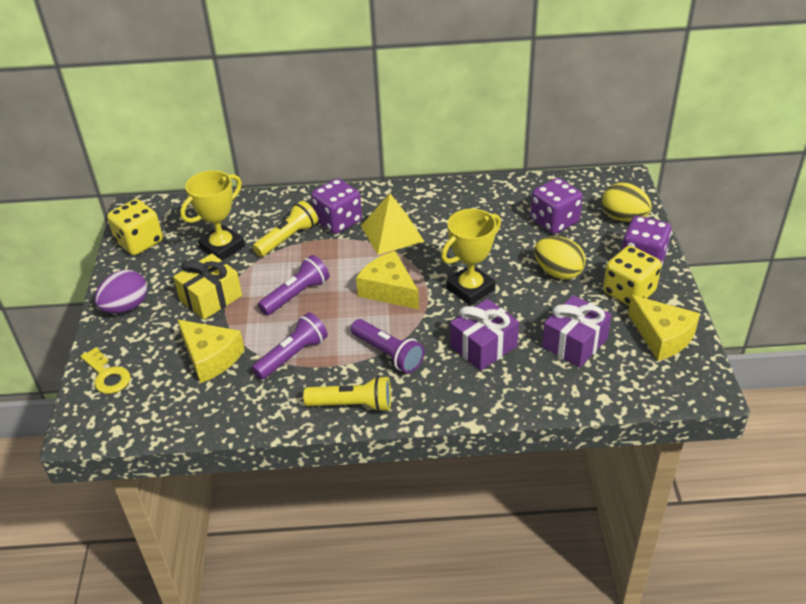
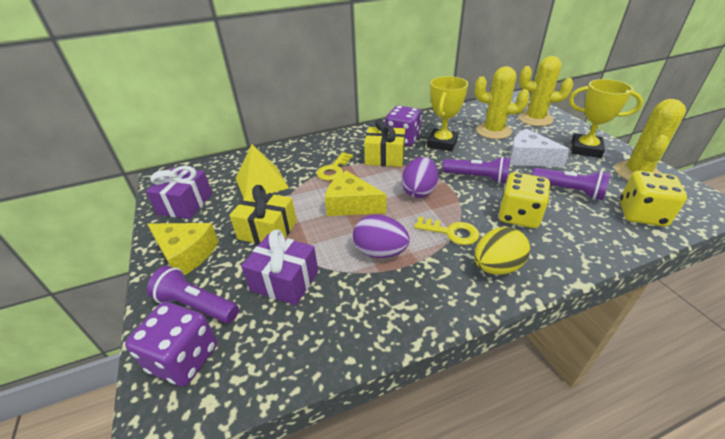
purple dice: [311,178,362,234] [530,178,583,234] [622,216,672,267] = 3 -> [125,302,217,386] [385,106,422,146] = 2
purple egg: [95,270,147,314] = 1 -> [353,215,410,258] [401,157,439,198] = 2
white cheese: none = 0 -> [509,129,570,167] = 1
yellow cactus: none = 0 -> [475,66,530,139] [518,56,573,126] [615,99,686,180] = 3
yellow cheese: [178,320,245,383] [356,251,419,309] [628,295,700,361] = 3 -> [147,223,219,275] [325,170,386,216] = 2
yellow egg: [534,236,586,279] [602,183,652,222] = 2 -> [474,227,530,275] = 1
yellow flashlight: [253,201,318,257] [303,376,391,412] = 2 -> none = 0
yellow gift: [173,254,242,320] = 1 -> [229,185,297,244] [364,119,405,167] = 2
yellow key: [80,347,130,394] = 1 -> [317,152,353,181] [414,217,479,245] = 2

